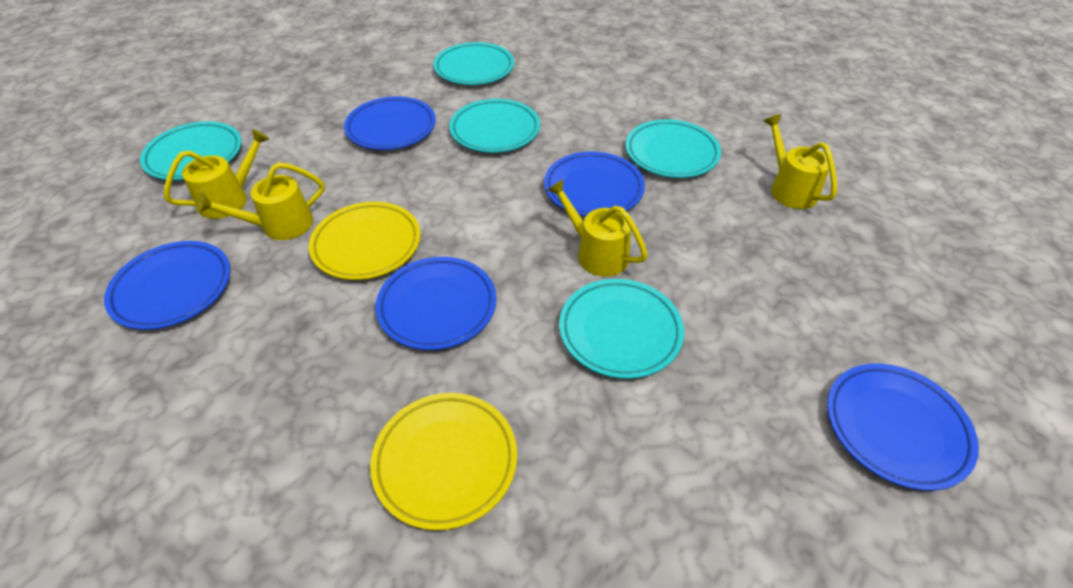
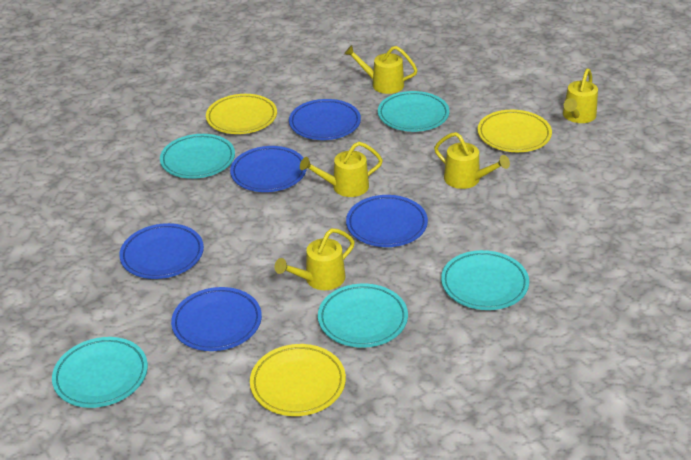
yellow plate: [309,202,421,280] [370,393,517,530] = 2 -> [206,94,277,134] [250,344,346,416] [477,110,552,152] = 3
yellow watering can: [164,129,270,219] [196,162,324,240] [547,179,648,276] [763,114,837,209] = 4 -> [275,228,355,290] [300,142,383,197] [344,45,417,94] [434,132,510,189] [563,69,598,123] = 5

